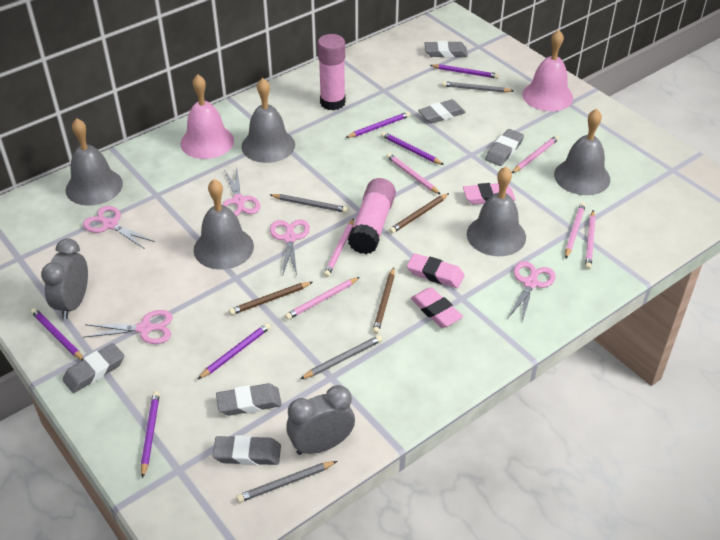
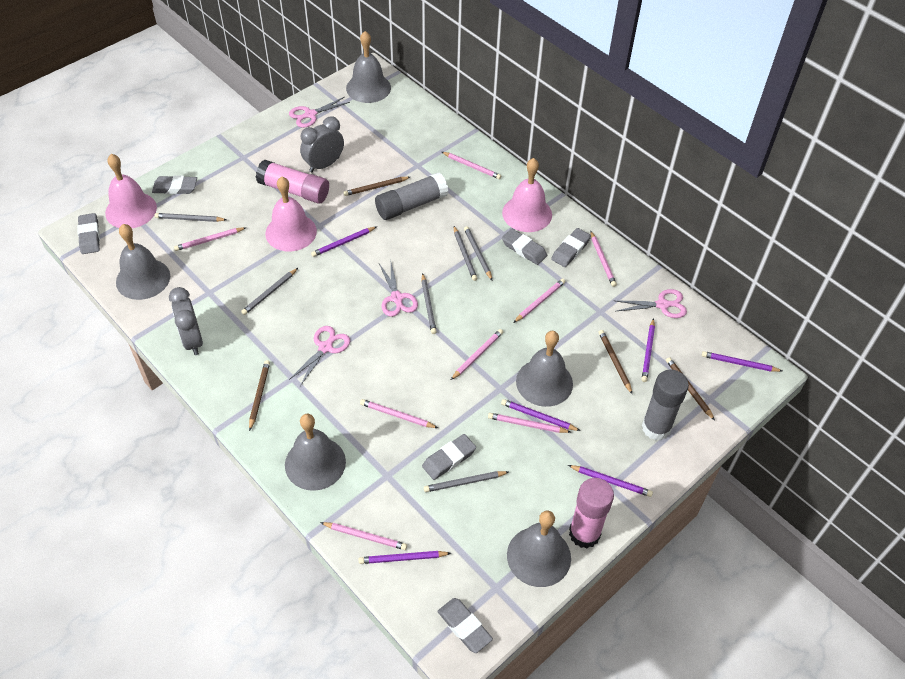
brown pencil: [229,282,313,315] [373,267,395,334] [389,193,449,234] = 3 -> [249,360,270,431] [343,177,410,196] [598,330,632,394] [666,357,715,420] = 4
grey glue stick: none = 0 -> [375,172,449,220] [642,369,689,440] = 2
grey pencil: [236,461,337,503] [270,194,348,213] [300,335,382,379] [442,81,513,93] = 4 -> [155,213,227,222] [241,268,298,315] [421,273,437,334] [424,471,509,492] [454,226,477,281] [464,226,492,280] = 6
pink bell: [180,74,234,159] [522,30,573,111] = 2 -> [105,154,157,228] [265,177,317,251] [502,158,552,232] = 3
pink eraser: [407,253,465,288] [411,287,463,328] [463,183,516,205] = 3 -> none = 0
pink pencil: [285,277,360,320] [324,218,354,277] [386,153,441,195] [512,135,559,173] [565,202,586,258] [585,210,596,269] = 6 -> [174,227,247,251] [320,522,407,550] [360,399,438,428] [442,152,501,179] [451,329,503,380] [488,413,571,433] [513,279,566,323] [590,231,617,287] = 8
pink scissors: [83,206,155,249] [83,310,173,344] [222,167,260,216] [270,219,310,276] [507,261,556,322] = 5 -> [289,97,350,128] [289,326,350,386] [379,263,418,317] [613,289,687,318] = 4

